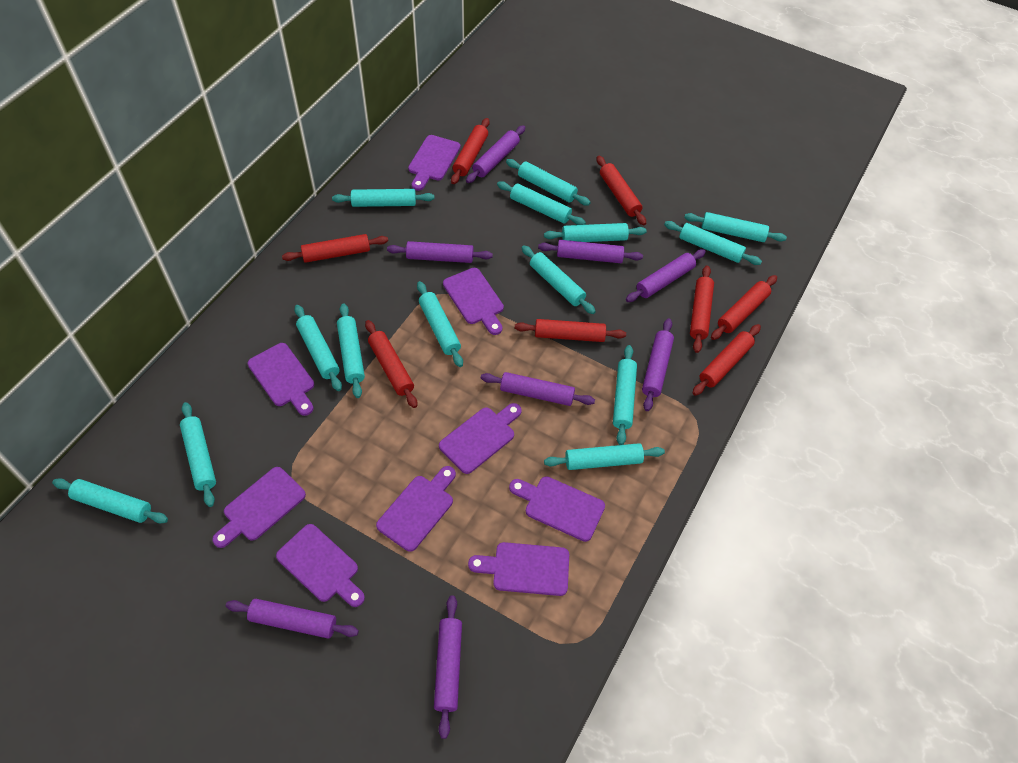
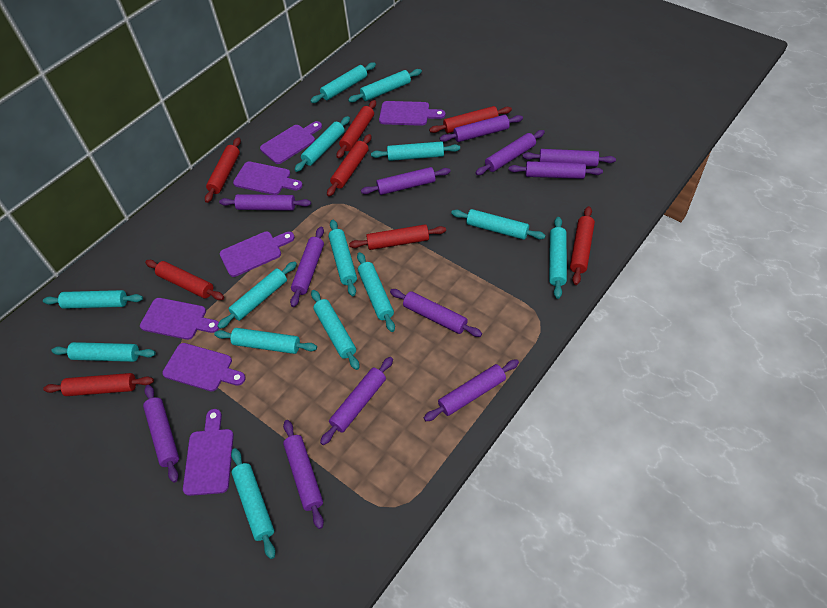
purple cutting board: [212,467,306,548] [247,343,314,416] [276,524,365,607] [376,466,456,552] [408,135,460,191] [439,403,522,474] [443,268,504,335] [468,542,569,596] [509,476,605,542] = 9 -> [140,298,219,340] [162,343,246,391] [183,409,234,496] [220,231,295,277] [233,162,303,195] [260,121,322,164] [379,101,445,126] = 7
purple rolling pin: [226,599,359,639] [387,241,493,263] [434,595,462,739] [466,125,525,183] [481,372,595,406] [538,240,643,263] [626,249,706,302] [642,318,674,411] = 8 -> [143,385,179,483] [219,194,311,211] [283,420,324,529] [290,227,324,307] [320,357,393,445] [361,167,451,195] [390,289,482,337] [424,359,519,421] [440,115,523,142] [476,130,545,175] [509,161,603,179] [523,149,616,167] = 12

